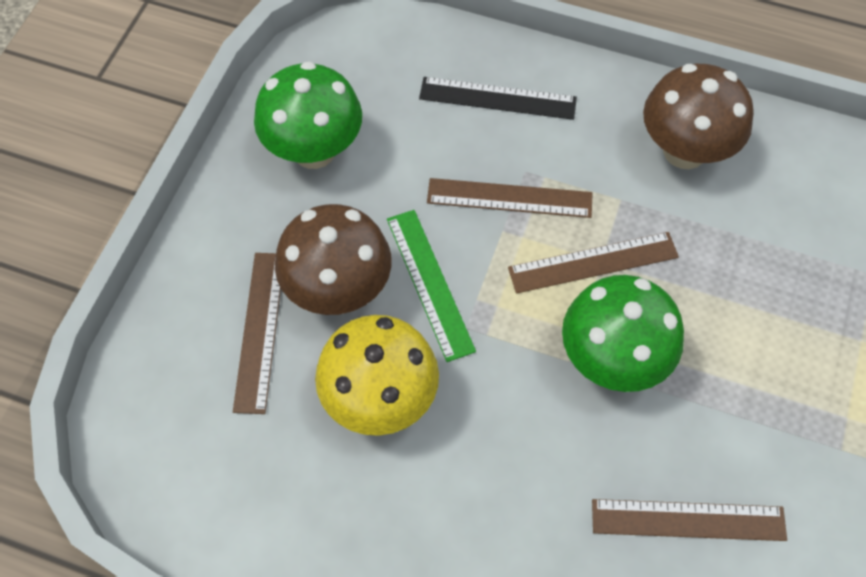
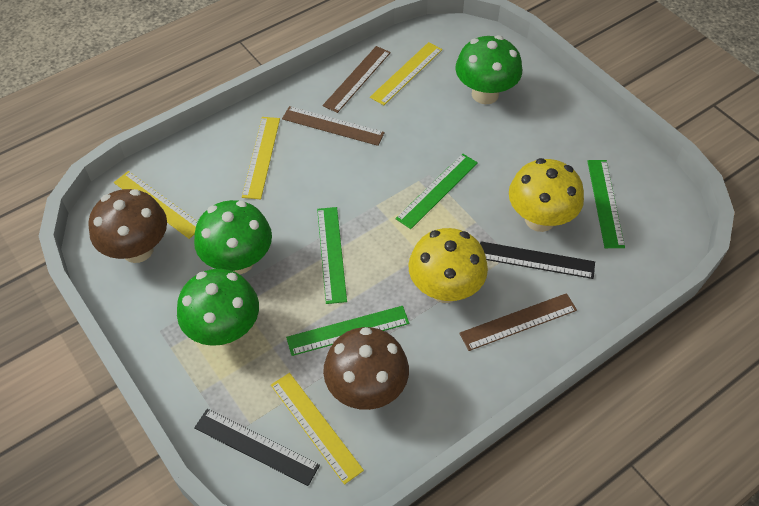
black ruler: [419,77,577,120] = 1 -> [194,409,320,486] [480,241,595,279] = 2
brown ruler: [233,253,281,414] [427,178,593,218] [508,232,679,294] [592,499,787,541] = 4 -> [282,106,385,146] [323,46,391,113] [459,293,577,351] = 3
green mushroom: [254,61,362,169] [562,275,684,392] = 2 -> [177,269,259,346] [194,200,272,274] [455,35,522,104] = 3
green ruler: [387,210,476,362] = 1 -> [286,306,409,356] [317,207,347,304] [395,154,478,229] [587,160,625,248] = 4
yellow mushroom: [315,315,439,436] = 1 -> [408,228,488,303] [509,158,584,232] = 2
yellow ruler: none = 0 -> [114,171,198,239] [242,117,280,199] [271,373,364,485] [370,42,442,105] = 4

